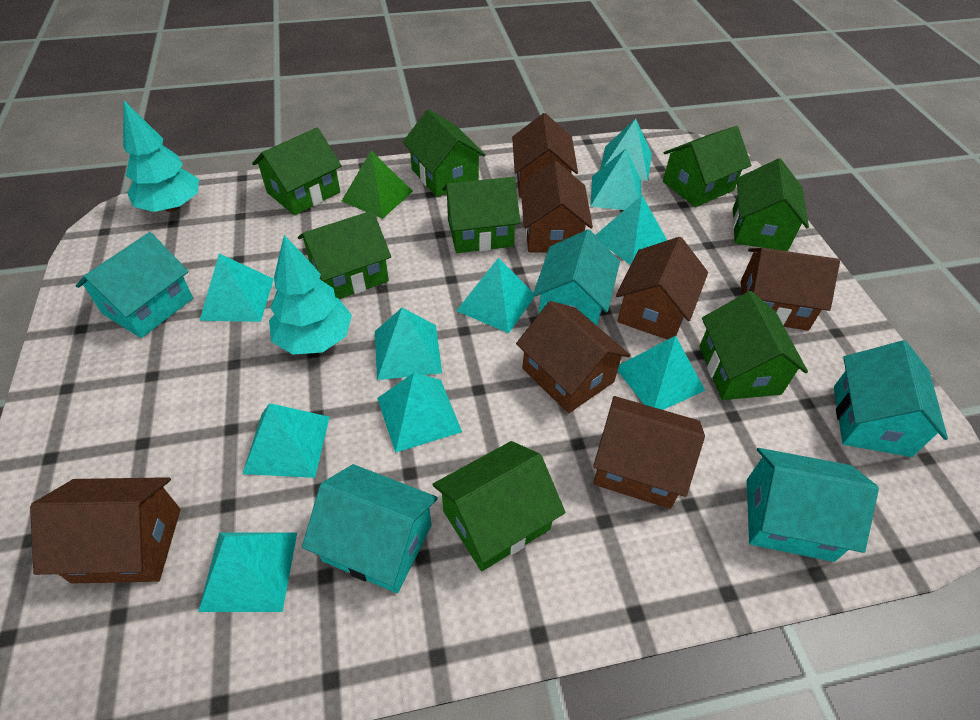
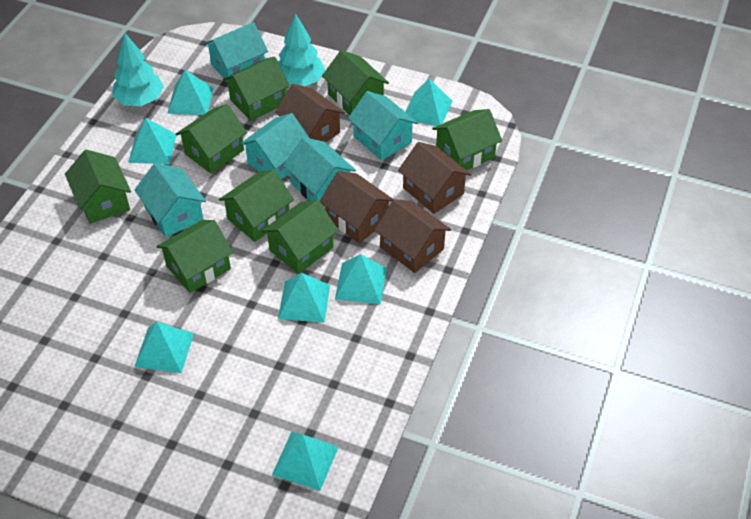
brown house: [30,477,181,583] [512,113,578,198] [516,301,630,413] [521,161,593,252] [593,396,705,509] [616,237,708,340] [741,248,840,331] = 7 -> [275,84,345,143] [320,171,394,243] [374,199,451,273] [398,142,471,214] = 4
green pyramid: [342,151,413,219] = 1 -> none = 0
turquoise pyramid: [198,532,297,612] [200,254,274,322] [243,403,330,478] [375,308,442,380] [377,372,462,453] [456,258,534,333] [590,149,642,210] [596,195,667,265] [600,119,652,181] [618,336,705,410] = 10 -> [128,118,176,164] [134,322,194,373] [167,70,213,115] [272,432,339,491] [278,273,330,323] [335,254,387,304] [405,79,452,126] = 7

